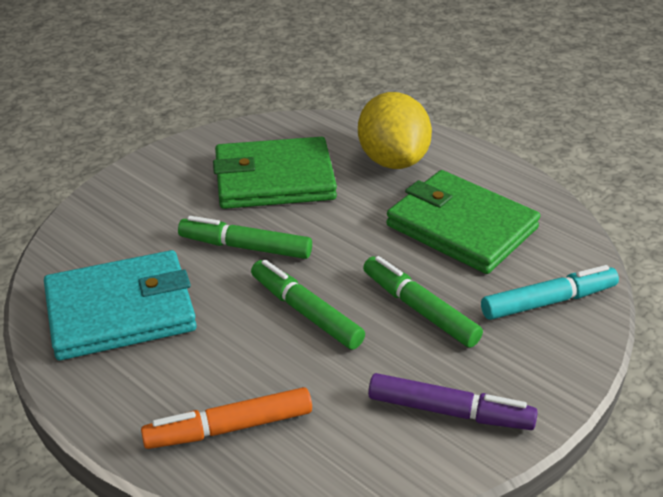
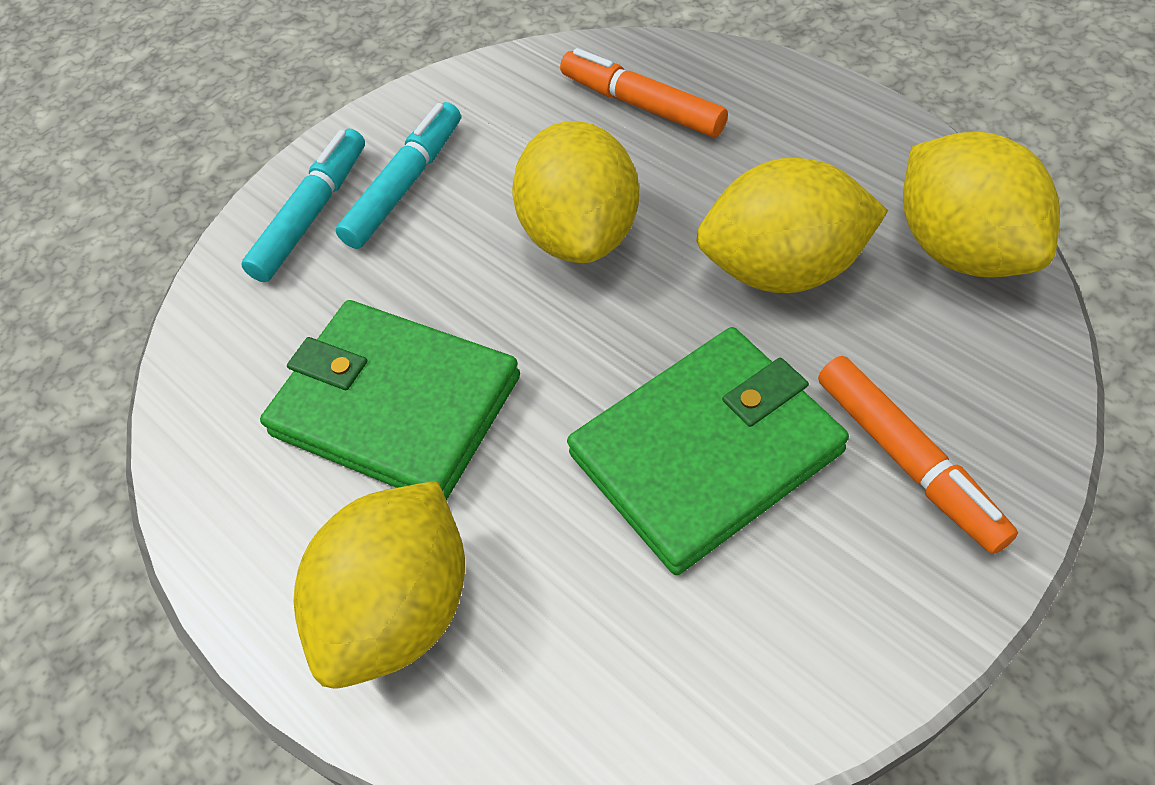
green marker: [178,216,312,259] [251,260,365,350] [363,256,483,348] = 3 -> none = 0
orange marker: [141,387,312,449] = 1 -> [560,48,728,137] [818,356,1018,554] = 2
purple marker: [368,373,538,430] = 1 -> none = 0
turquoise marker: [481,265,619,320] = 1 -> [241,129,365,282] [336,102,461,249] = 2
turquoise wallet: [44,250,197,360] = 1 -> none = 0
yellow lemon: [358,92,432,169] = 1 -> [294,481,465,689] [512,121,639,263] [696,158,888,293] [903,132,1060,278] = 4

